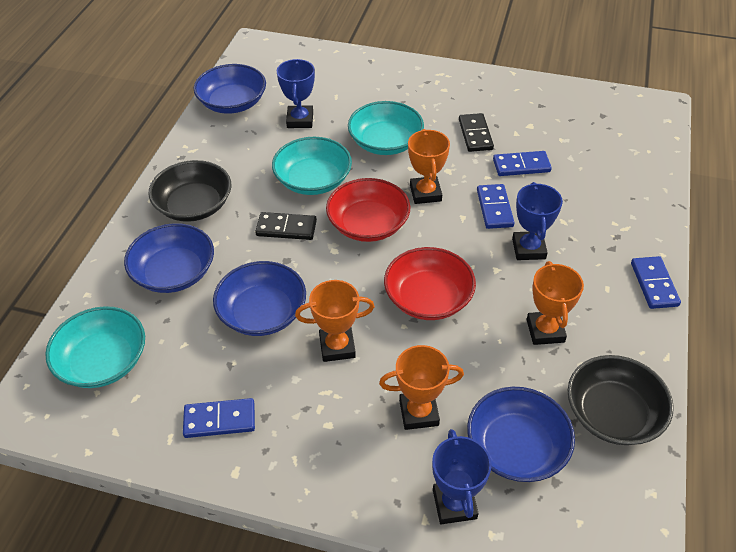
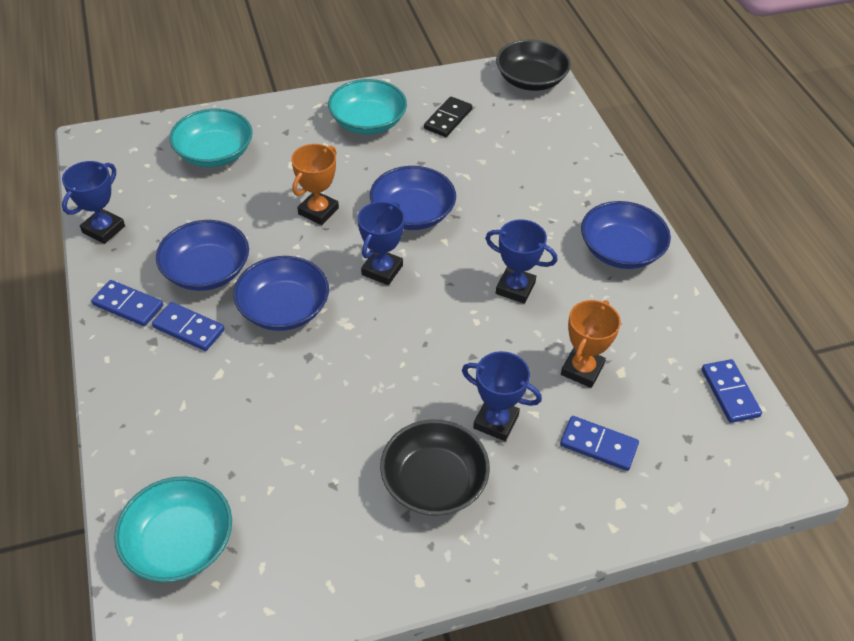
black domino: [255,212,317,240] [459,113,494,152] = 2 -> [424,96,472,137] = 1
blue trophy: [277,59,315,128] [432,429,492,524] [512,182,563,260] = 3 -> [62,161,125,244] [358,201,405,285] [462,351,542,441] [485,219,557,304] = 4
orange trophy: [295,280,375,362] [379,345,464,430] [408,129,450,204] [526,261,584,345] = 4 -> [291,144,339,225] [561,300,621,388] = 2
red bowl: [326,178,410,242] [384,247,476,320] = 2 -> none = 0

